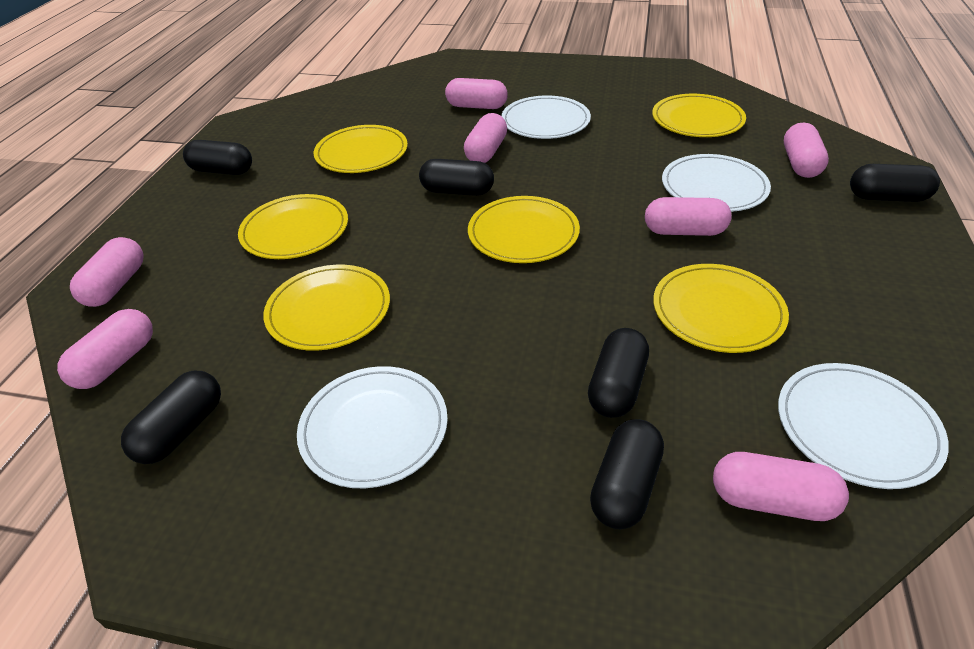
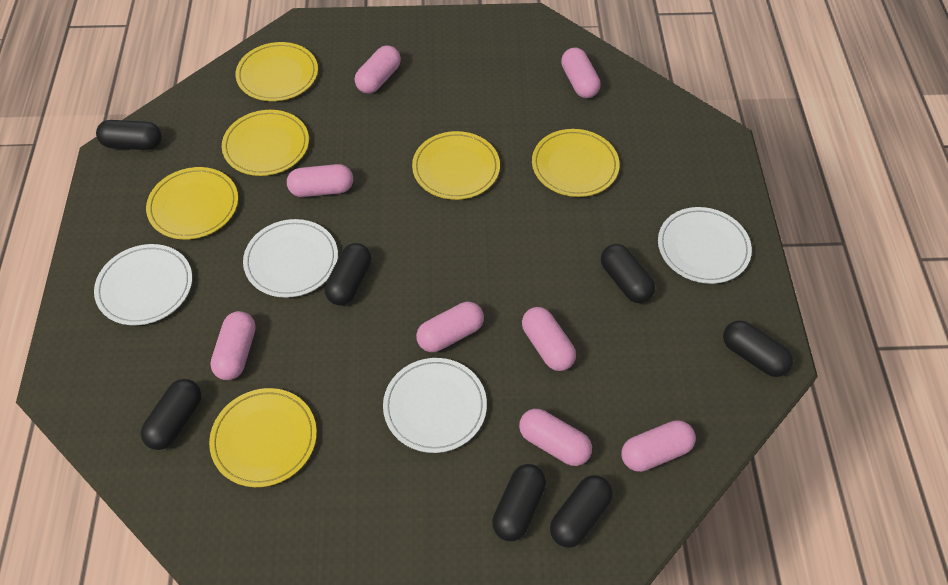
black capsule: [121,371,221,464] [183,140,252,175] [419,159,494,196] [588,328,649,418] [590,419,664,529] [850,164,940,202] = 6 -> [96,120,162,150] [141,379,201,450] [325,243,371,306] [492,464,546,541] [550,475,613,548] [601,244,655,303] [723,320,793,377] = 7
pink capsule: [57,309,153,389] [70,237,144,307] [445,78,508,109] [464,113,507,163] [645,197,732,236] [713,452,849,521] [784,123,829,178] = 7 -> [210,311,256,380] [287,164,353,197] [355,45,401,94] [416,302,484,352] [519,409,592,466] [522,307,576,371] [561,48,601,98] [621,420,696,472] = 8

